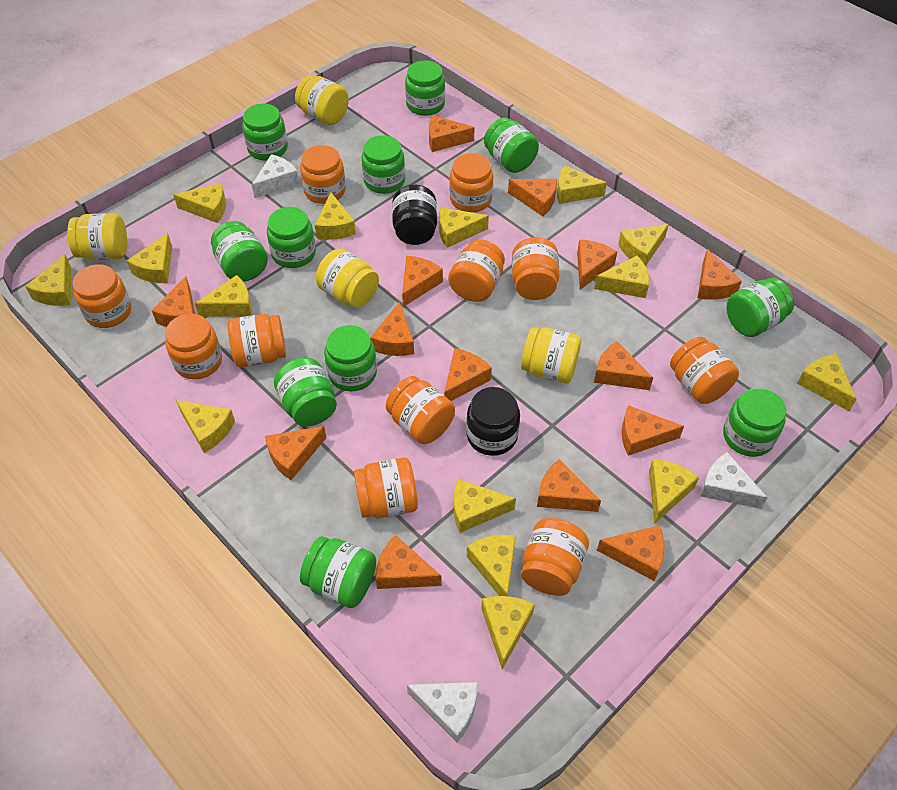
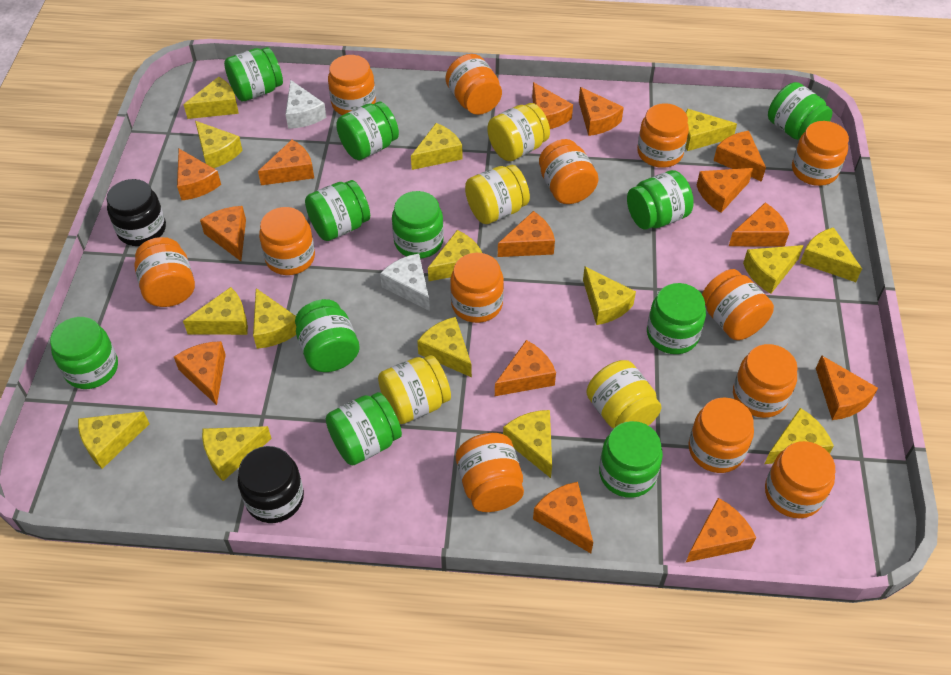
orange jar: [73,264,131,328] [165,314,222,379] [228,314,286,368] [300,145,346,204] [354,457,418,518] [386,376,455,444] [448,239,505,302] [450,153,493,212] [512,237,559,300] [521,518,589,596] [670,337,739,404] = 11 -> [135,237,195,307] [259,207,315,275] [328,55,376,115] [446,54,502,115] [450,253,504,323] [456,433,524,512] [539,139,599,204] [637,103,689,168] [689,397,754,473] [702,269,774,340] [733,344,798,418] [765,441,835,518] [792,121,849,186] = 13
white cheese: [252,154,299,198] [407,682,477,743] [700,452,767,509] = 3 -> [286,80,327,129] [380,253,430,311] = 2

